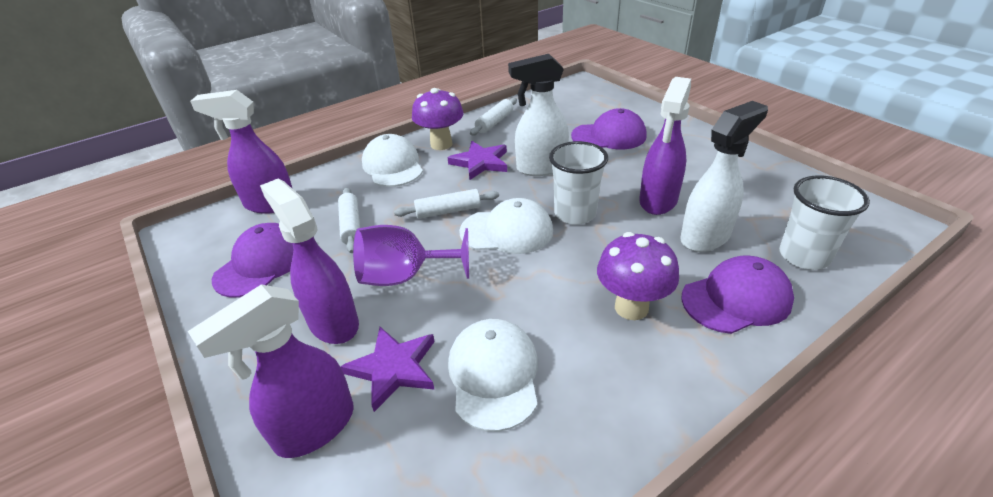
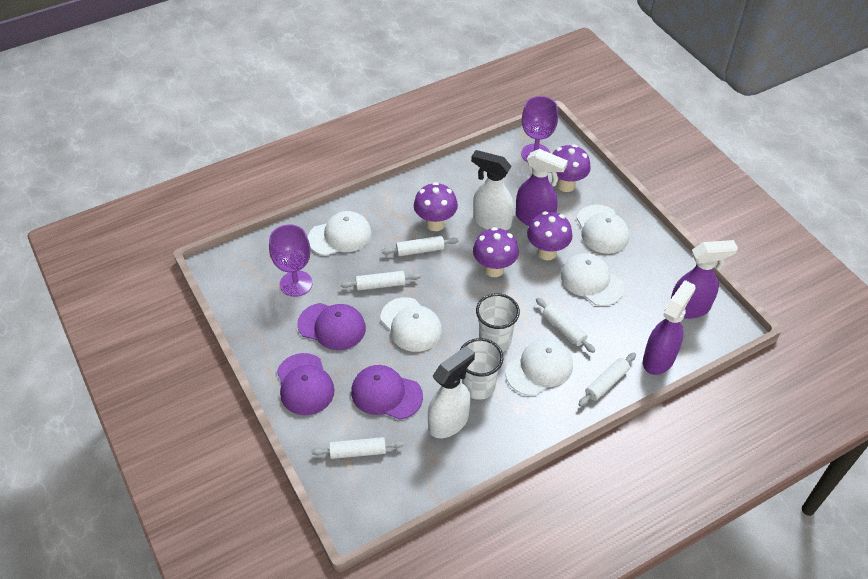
purple goblet: [353,225,469,286] = 1 -> [269,224,313,297] [521,96,558,162] = 2
purple mushroom: [412,88,464,150] [597,232,679,320] = 2 -> [414,182,458,231] [473,227,519,277] [527,211,573,261] [550,144,591,192] = 4
purple spray bottle: [188,285,354,458] [190,90,293,214] [260,178,359,344] [639,77,691,215] = 4 -> [516,149,568,226] [643,280,696,375] [671,240,738,319] = 3
purple star: [340,327,435,412] [448,141,507,180] = 2 -> none = 0
white cap: [362,134,423,187] [448,319,538,432] [459,198,553,254] = 3 -> [308,211,372,256] [380,297,442,352] [506,339,573,396] [561,253,624,306] [577,205,629,254] = 5
white rolling pin: [338,187,360,253] [394,189,499,219] [470,98,517,136] = 3 -> [312,437,403,459] [340,271,421,290] [382,236,459,256] [536,298,595,353] [578,353,636,407] = 5

